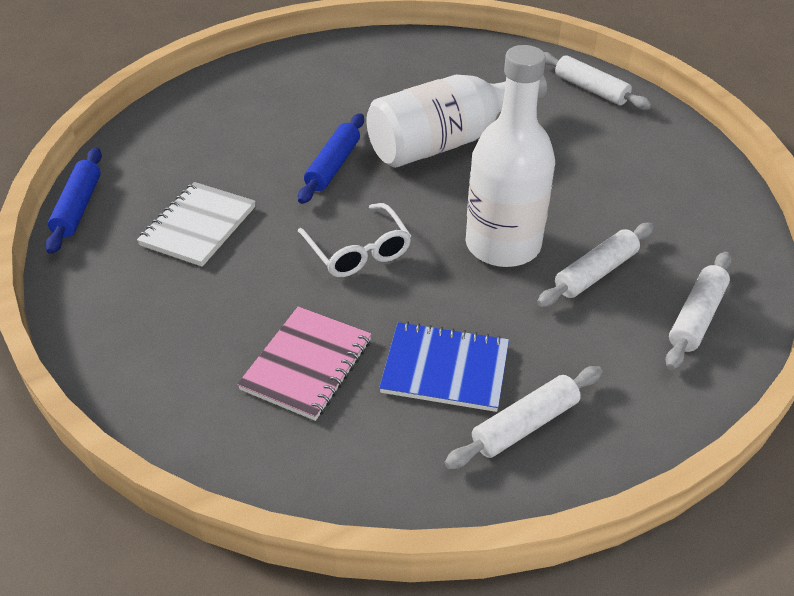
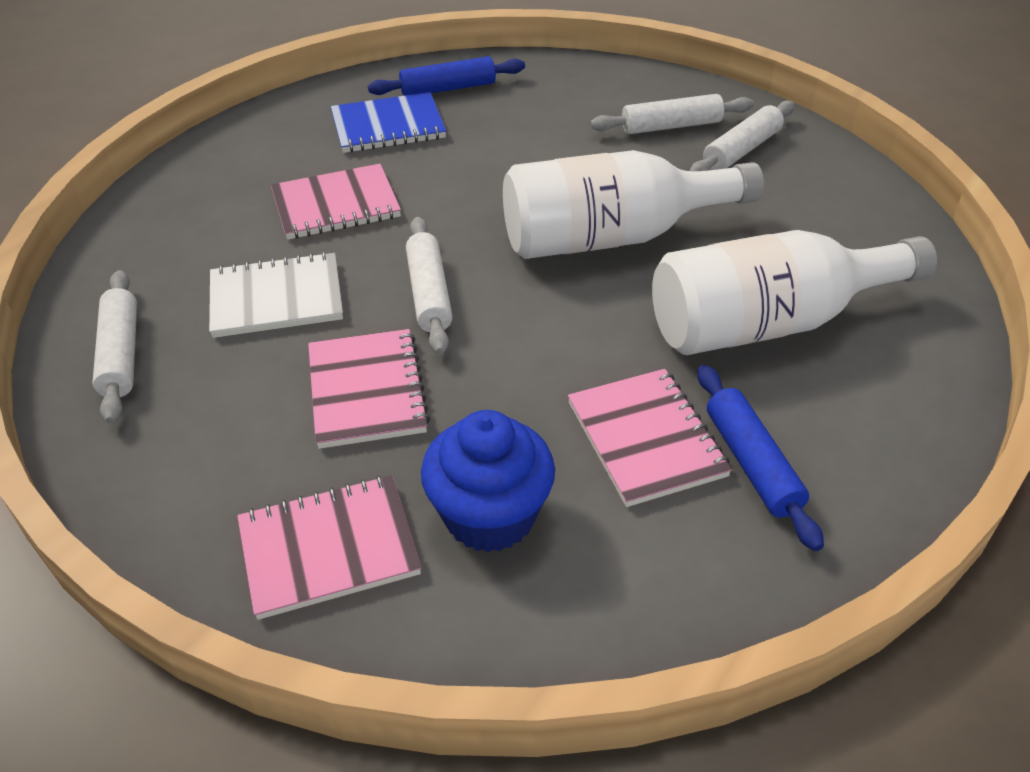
blue cupcake: none = 0 -> [421,410,555,552] = 1
pink notebook: [237,306,372,421] = 1 -> [237,475,421,620] [271,164,401,240] [308,329,430,449] [568,369,732,507] = 4
white glasses: [298,203,411,277] = 1 -> none = 0

